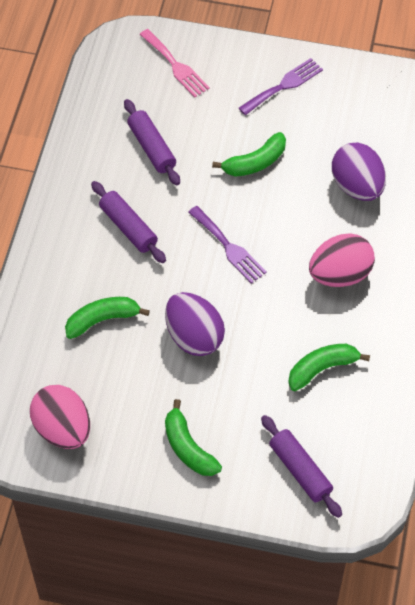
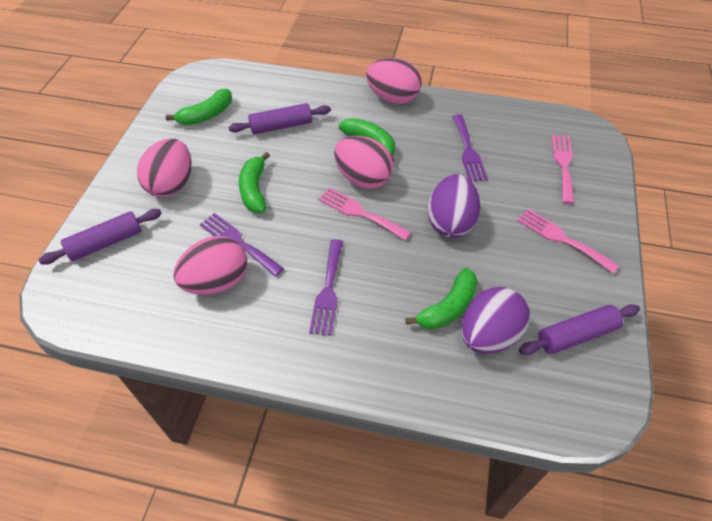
pink egg: [30,385,90,449] [309,233,375,287] = 2 -> [137,138,191,198] [173,236,247,295] [334,136,394,189] [366,58,422,104] = 4
pink fork: [140,29,210,97] = 1 -> [318,187,411,241] [517,209,619,273] [552,135,574,204] = 3
purple fork: [188,206,267,283] [239,58,323,115] = 2 -> [200,213,284,276] [309,239,343,336] [452,114,488,182] = 3

